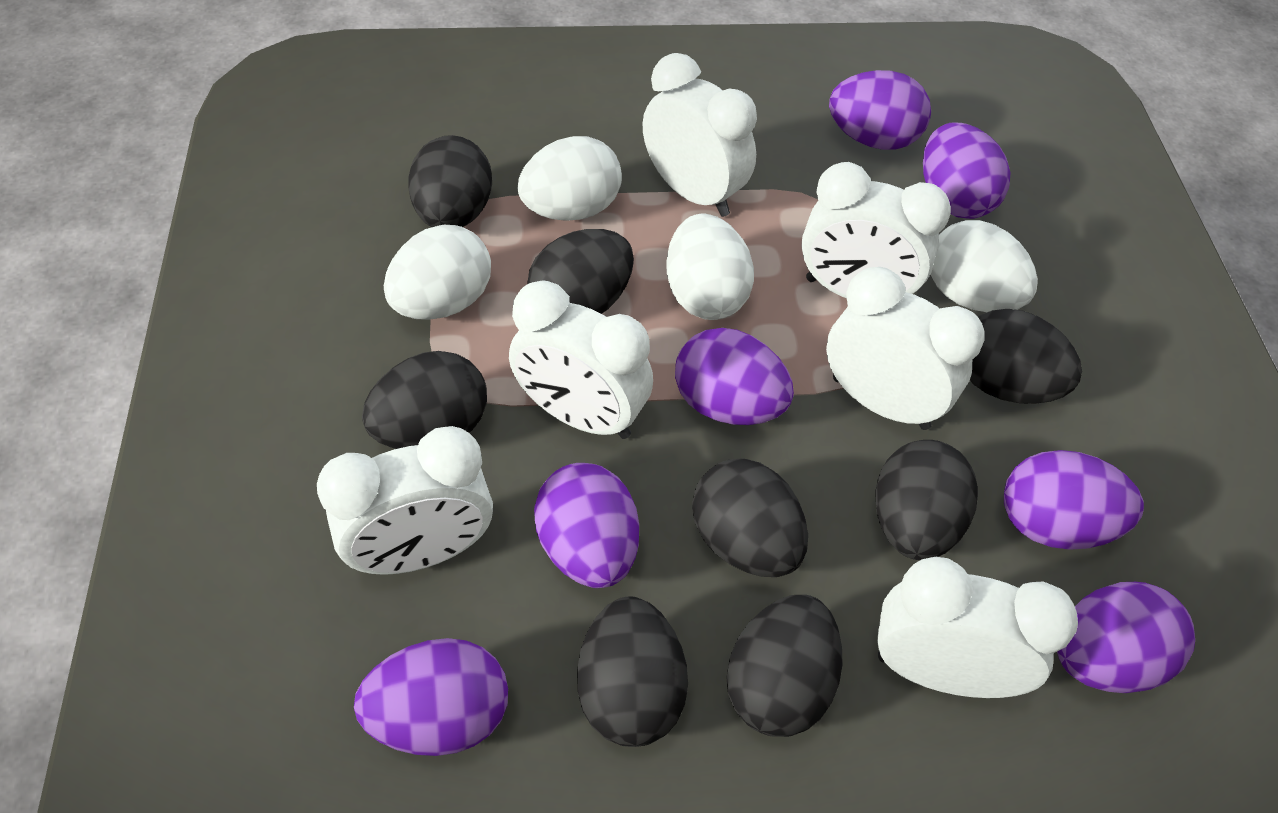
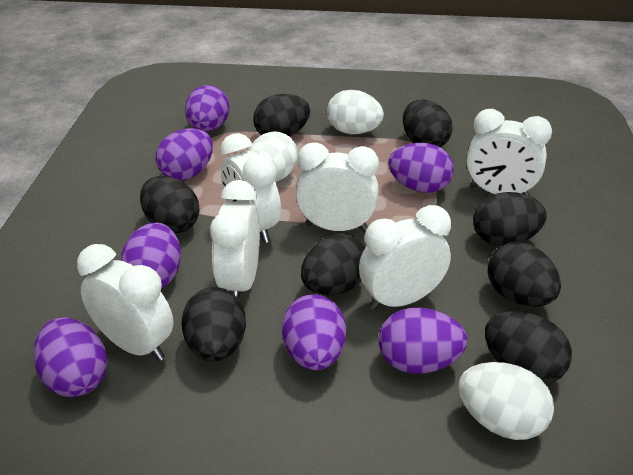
white egg: [384,225,491,320] [518,136,622,221] [667,214,754,320] [930,220,1038,312] = 4 -> [248,131,298,182] [327,90,384,134] [458,362,554,440] = 3

